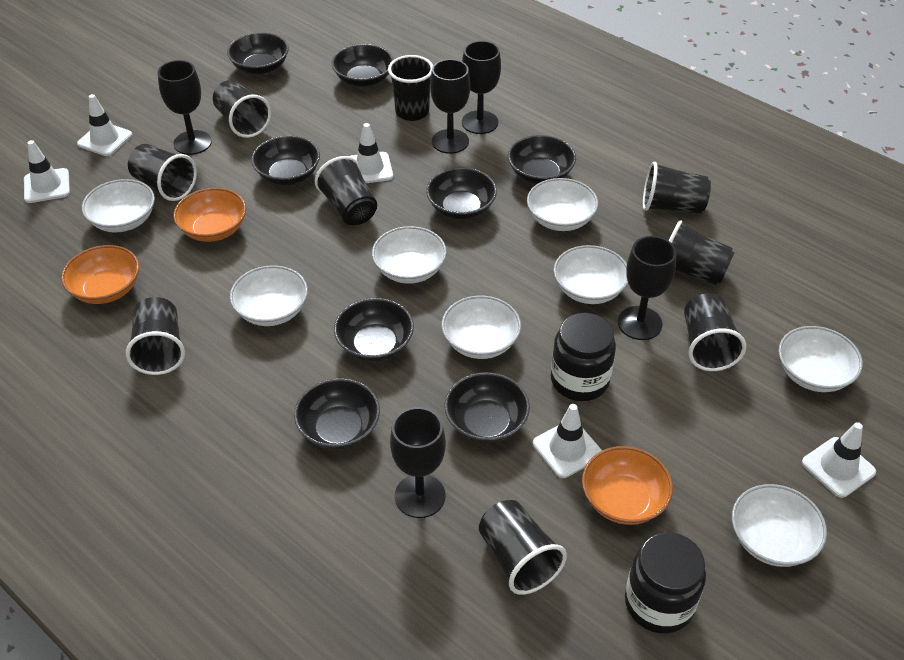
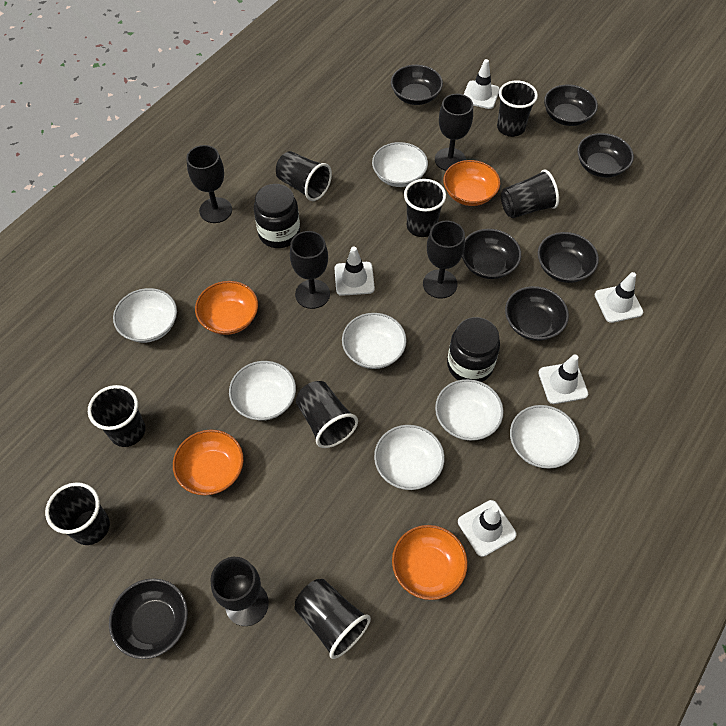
black bowl: [227,32,289,74] [251,136,320,185] [294,378,380,450] [332,44,393,87] [334,298,414,362] [426,167,497,220] [444,372,530,443] [508,135,576,184] = 8 -> [109,578,188,659] [391,65,443,105] [462,229,521,279] [505,286,569,341] [538,232,599,283] [544,85,598,126] [577,133,634,178] = 7
black cup: [126,297,185,375] [128,144,197,201] [213,80,271,138] [315,156,377,225] [388,55,433,121] [479,500,567,595] [643,162,711,214] [669,220,735,285] [684,293,746,371] = 9 -> [45,482,110,545] [88,385,145,447] [276,151,332,201] [294,579,371,659] [296,381,358,448] [404,179,446,237] [497,80,538,137] [501,169,559,218] = 8
orange bowl: [61,245,139,304] [173,188,246,242] [582,446,673,525] = 3 -> [173,430,244,495] [195,281,258,335] [392,525,468,600] [443,160,500,206] = 4
white bowl: [82,179,155,232] [230,265,308,326] [372,226,447,284] [442,296,521,359] [527,178,598,231] [554,245,628,304] [732,484,827,567] [779,326,863,392] = 8 -> [113,288,177,343] [229,361,296,421] [342,313,407,369] [372,142,428,187] [374,425,445,490] [435,379,504,441] [510,405,580,469] = 7

